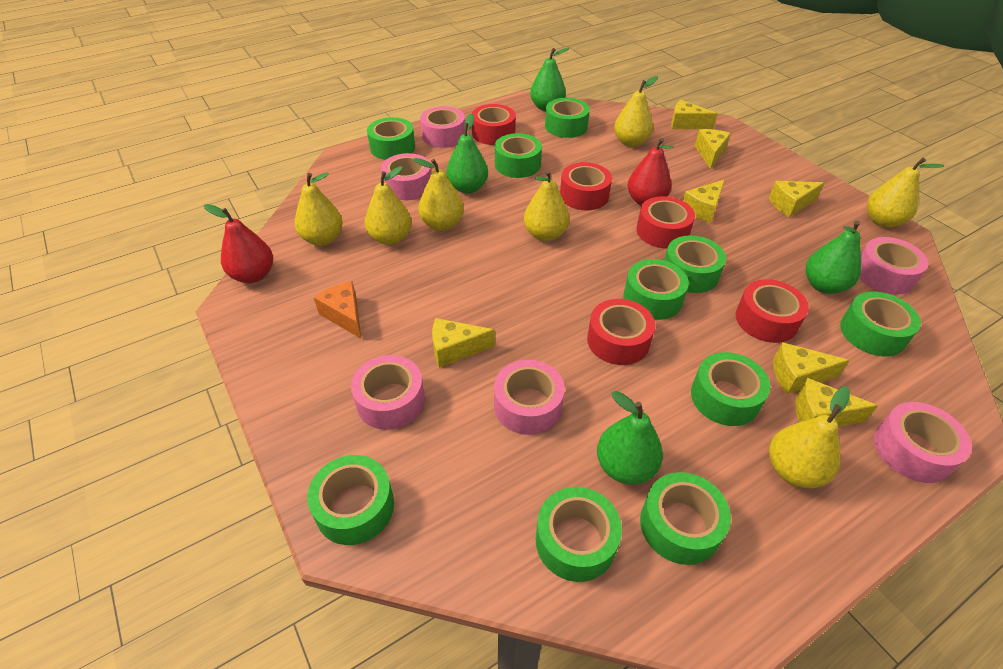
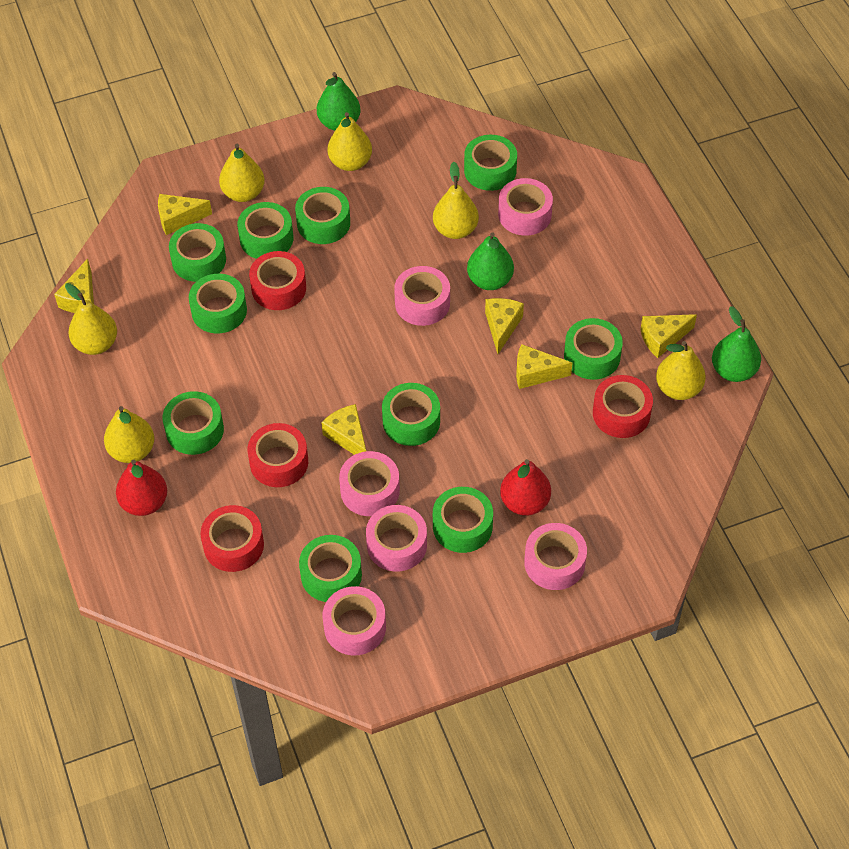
green pear: [446,113,488,194] [530,48,569,111] [597,391,663,485] [806,221,861,294] = 4 -> [317,72,361,131] [467,232,514,290] [712,306,761,382] = 3
orange cheese: [314,281,361,339] = 1 -> none = 0
red tape: [472,104,516,145] [560,162,612,210] [587,299,655,365] [636,196,695,249] [736,279,809,343] = 5 -> [200,505,264,572] [247,423,308,487] [249,251,306,310] [593,375,653,438] = 4
yellow cheese: [432,318,495,368] [671,100,718,129] [683,179,725,223] [695,129,731,169] [769,181,824,217] [773,342,850,394] [796,378,878,426] = 7 -> [54,259,94,313] [158,194,212,235] [321,404,366,455] [485,298,524,354] [516,344,572,389] [640,314,697,358] = 6
yellow pear: [295,172,343,246] [365,166,412,245] [414,158,464,231] [524,170,569,241] [614,76,658,147] [769,386,850,488] [867,158,944,228] = 7 -> [65,283,117,355] [104,406,155,463] [219,144,265,202] [327,112,372,171] [433,162,479,239] [656,341,706,400] = 6

